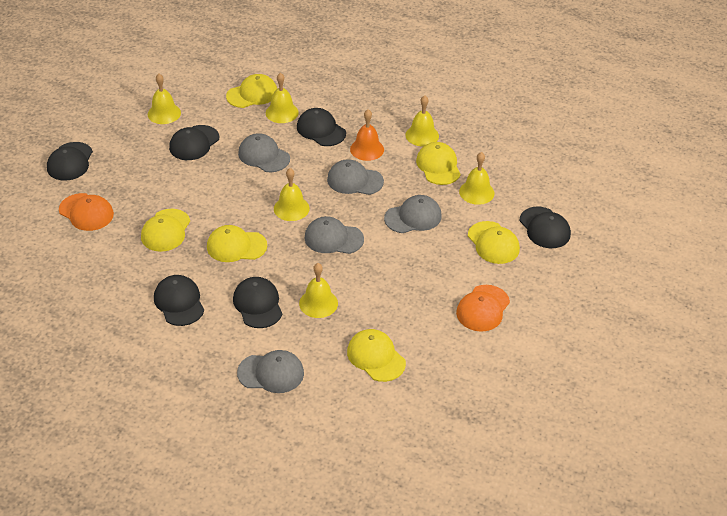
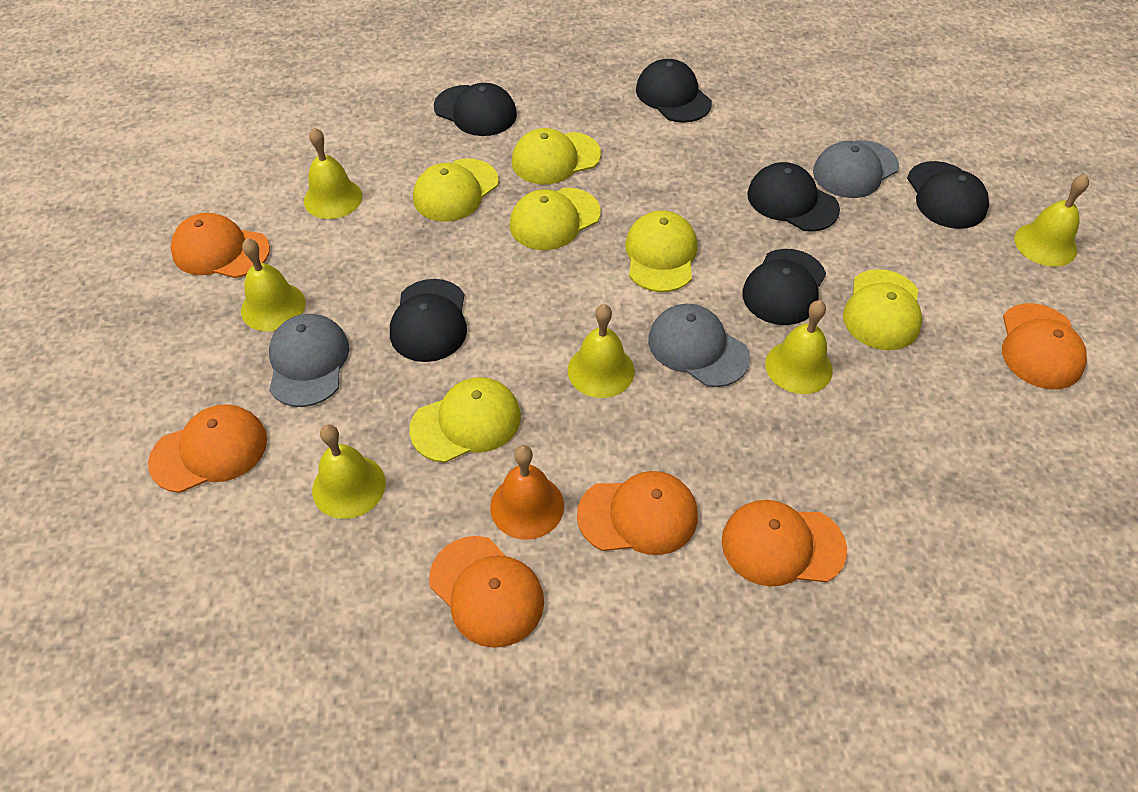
grey cap: [237,350,304,393] [238,133,290,172] [304,216,364,254] [327,159,384,195] [384,195,442,233] = 5 -> [269,314,349,407] [648,304,750,387] [813,140,899,198] = 3
orange cap: [59,193,114,231] [456,285,510,332] = 2 -> [148,404,267,493] [171,213,270,278] [429,536,544,648] [577,471,698,555] [722,500,847,587] [1002,303,1087,389] = 6

